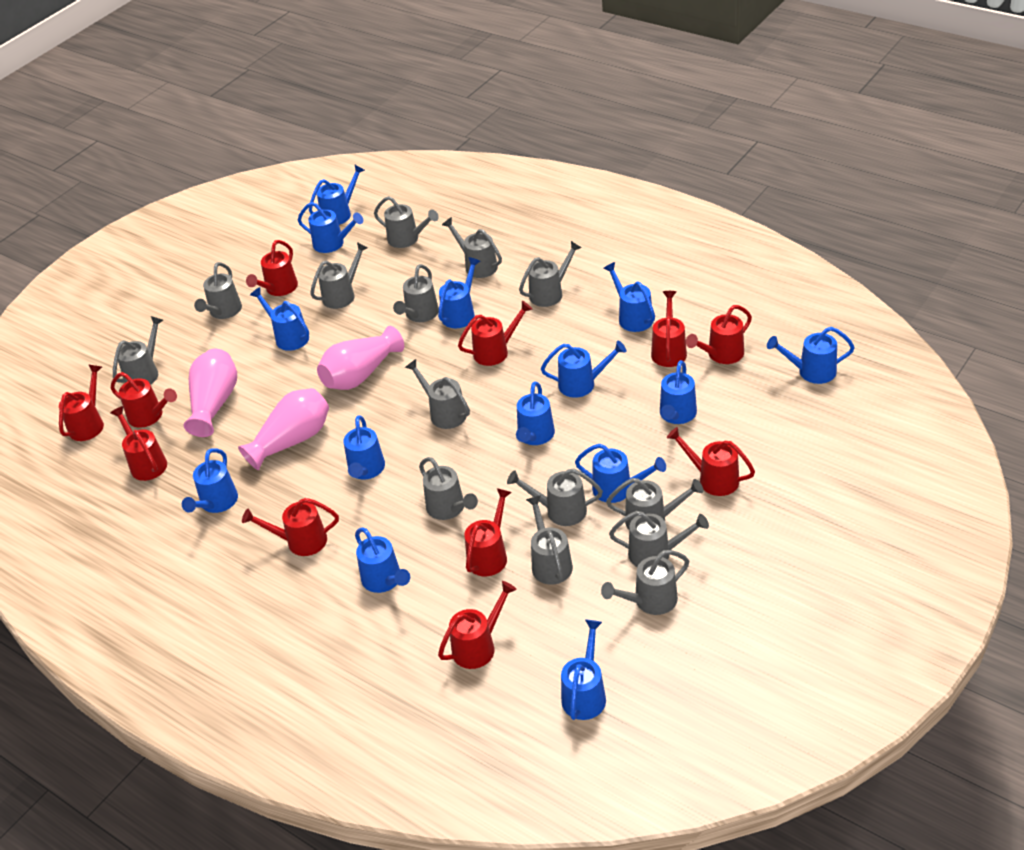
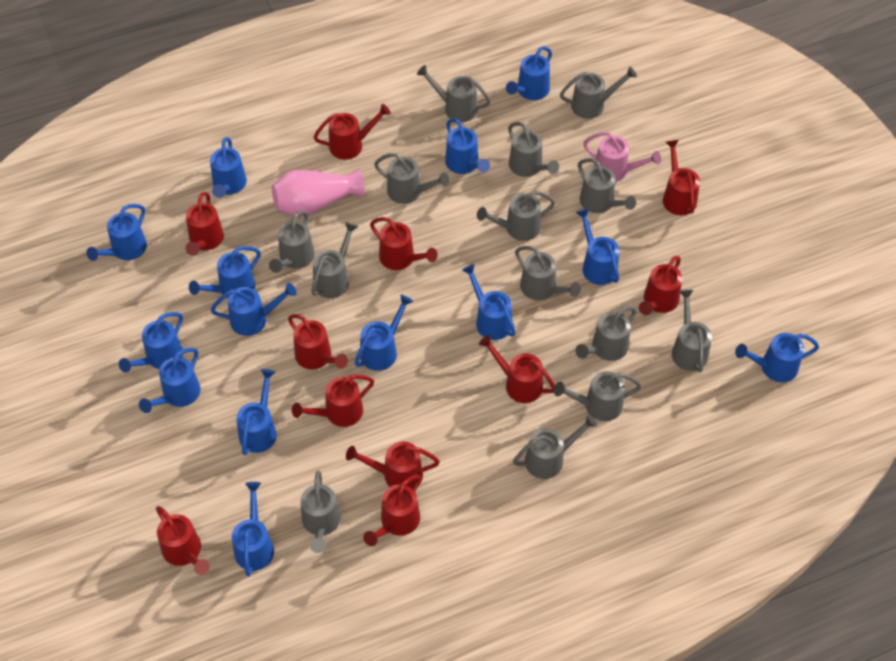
pink vase: [184,349,237,437] [238,388,329,470] [317,326,404,390] = 3 -> [272,168,365,216] = 1
pink watering can: none = 0 -> [583,132,661,182] = 1

